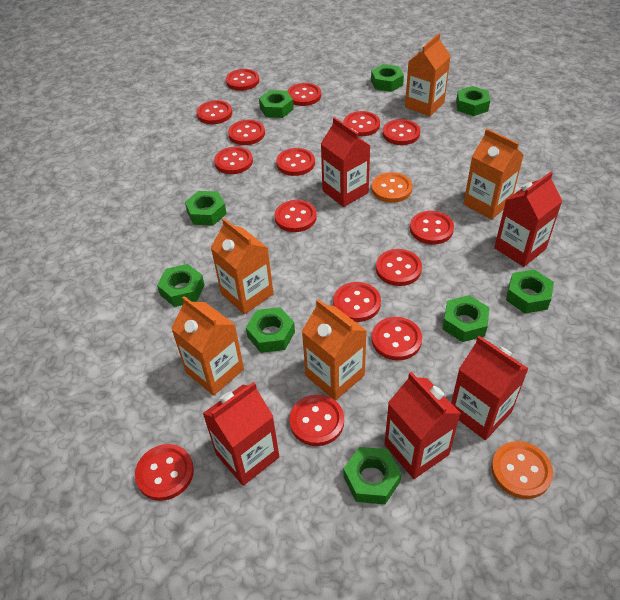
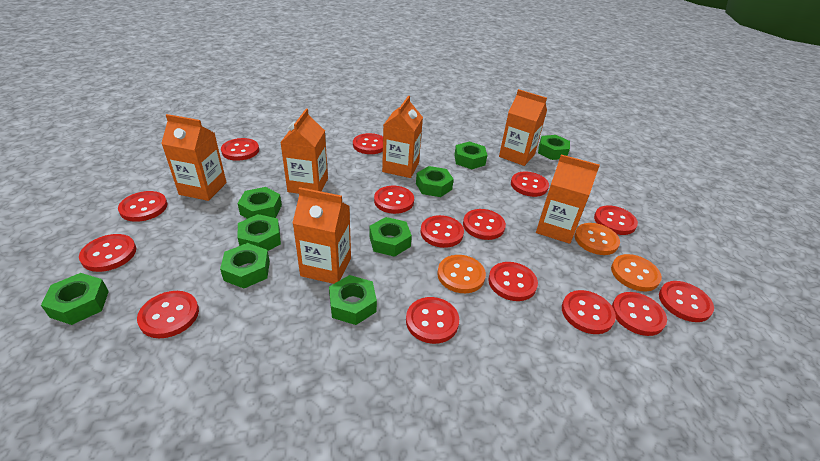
orange button: [371,172,412,203] [491,441,553,499] = 2 -> [437,255,486,293] [575,223,620,255] [611,254,662,292] = 3
orange carton: [171,296,244,396] [211,218,274,314] [302,299,367,401] [405,33,451,116] [463,129,524,220] = 5 -> [161,114,227,201] [280,109,328,194] [293,187,351,284] [382,96,423,178] [499,89,547,166] [536,154,600,244] = 6
red carton: [202,382,280,486] [321,117,370,207] [385,372,461,479] [451,336,529,440] [494,172,562,267] = 5 -> none = 0

